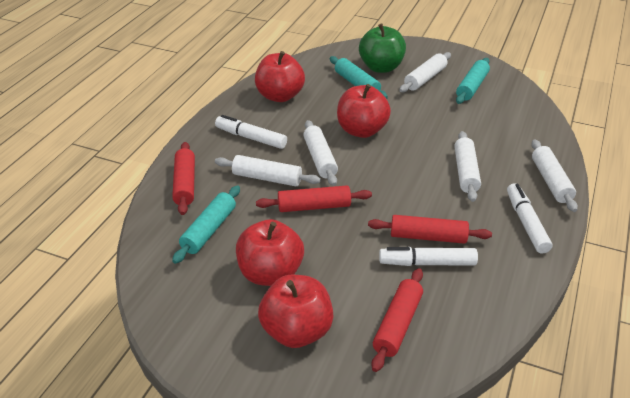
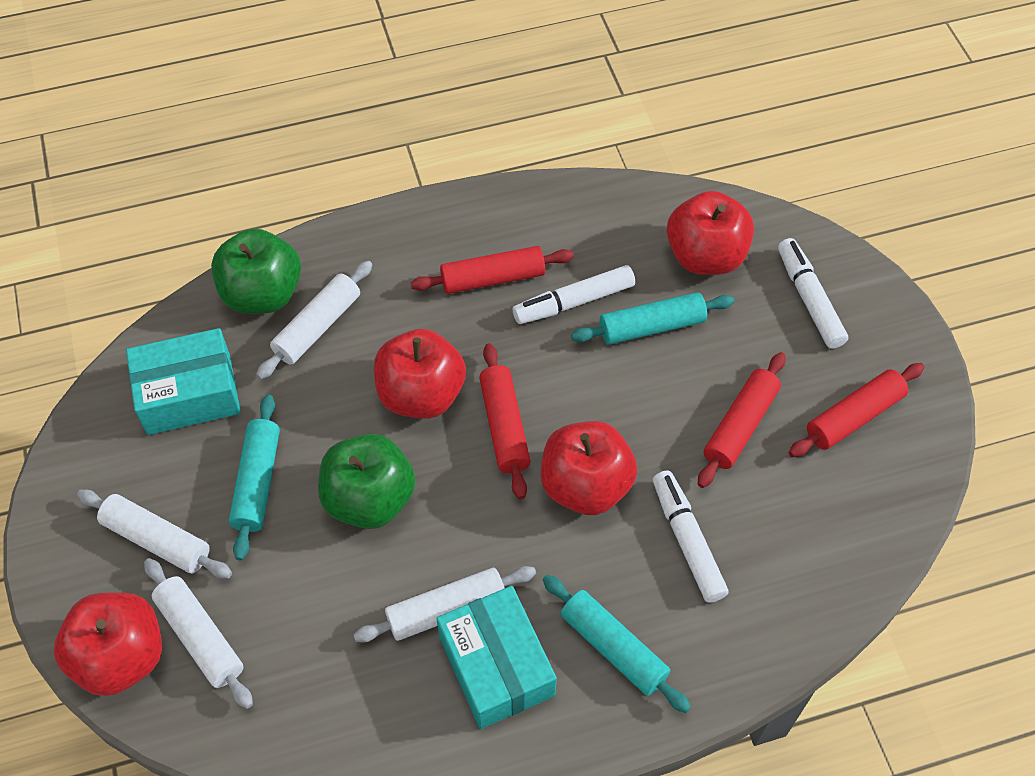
green apple: [359,24,406,73] = 1 -> [211,228,301,314] [318,434,415,529] = 2
turquoise box: none = 0 -> [126,328,241,435] [437,586,557,729] = 2
white rolling pin: [215,155,321,186] [303,120,338,186] [399,52,451,92] [454,131,481,202] [531,139,578,212] = 5 -> [77,489,232,579] [144,558,253,709] [256,261,372,379] [353,566,536,643] = 4

